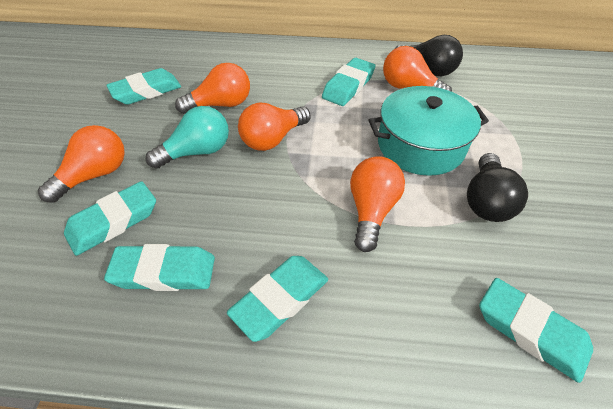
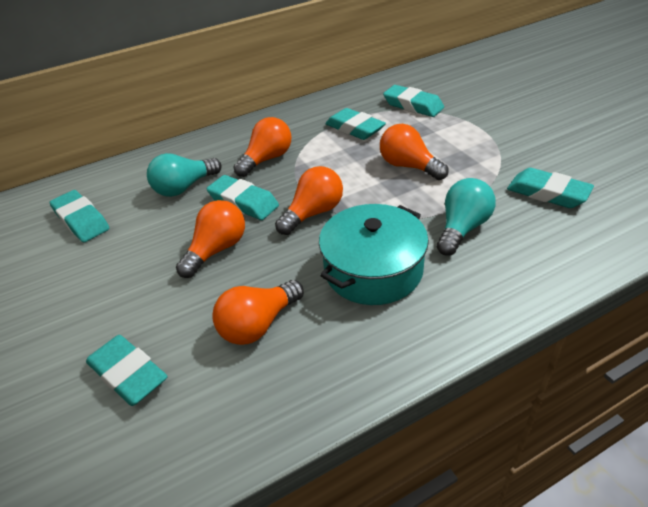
black light bulb: [395,35,463,76] [467,153,528,222] = 2 -> none = 0
turquoise light bulb: [146,106,229,169] = 1 -> [147,153,222,197] [437,178,496,256] = 2

